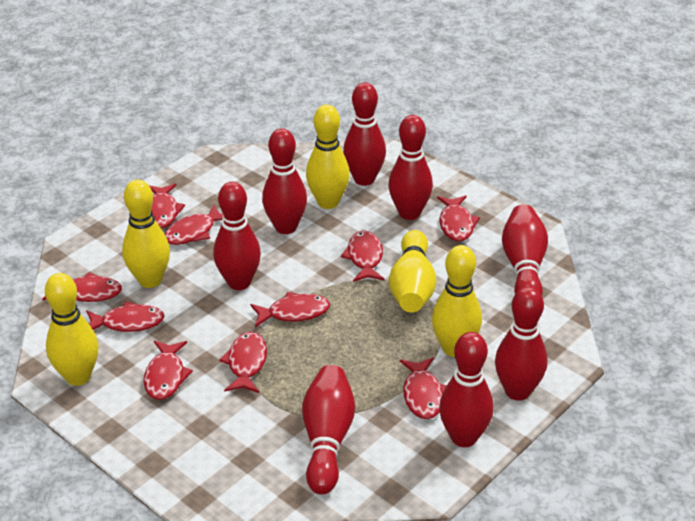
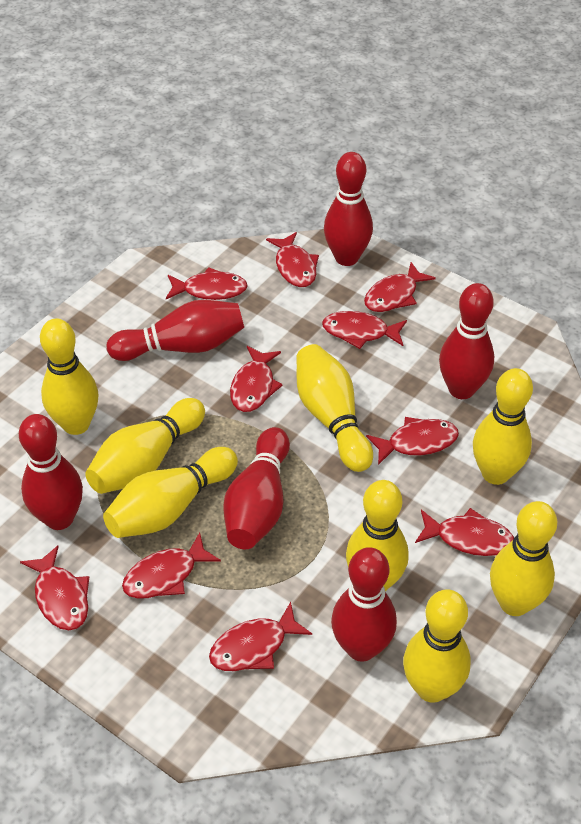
red bowling pin: [213,182,261,290] [262,128,307,234] [302,365,355,495] [343,83,386,186] [388,115,433,220] [439,332,494,447] [495,287,547,401] [502,204,548,296] = 8 -> [19,414,83,530] [107,300,244,361] [223,427,290,549] [324,152,373,266] [331,547,397,662] [439,283,494,399] = 6
yellow bowling pin: [45,273,99,386] [122,180,170,288] [306,105,350,209] [389,230,436,312] [432,245,482,357] = 5 -> [40,318,98,435] [85,398,205,494] [103,447,238,538] [297,344,373,472] [346,480,409,591] [403,589,471,703] [473,368,533,485] [490,501,557,616] = 8

